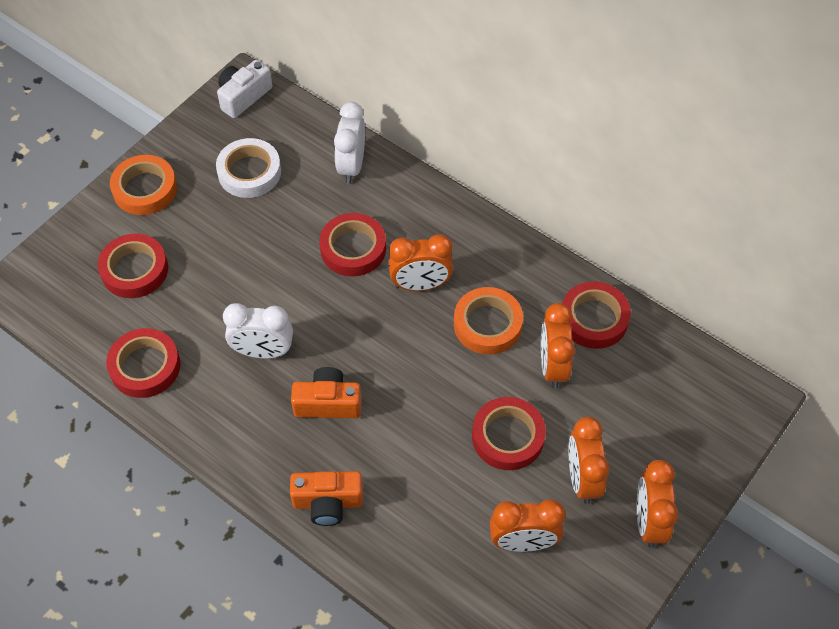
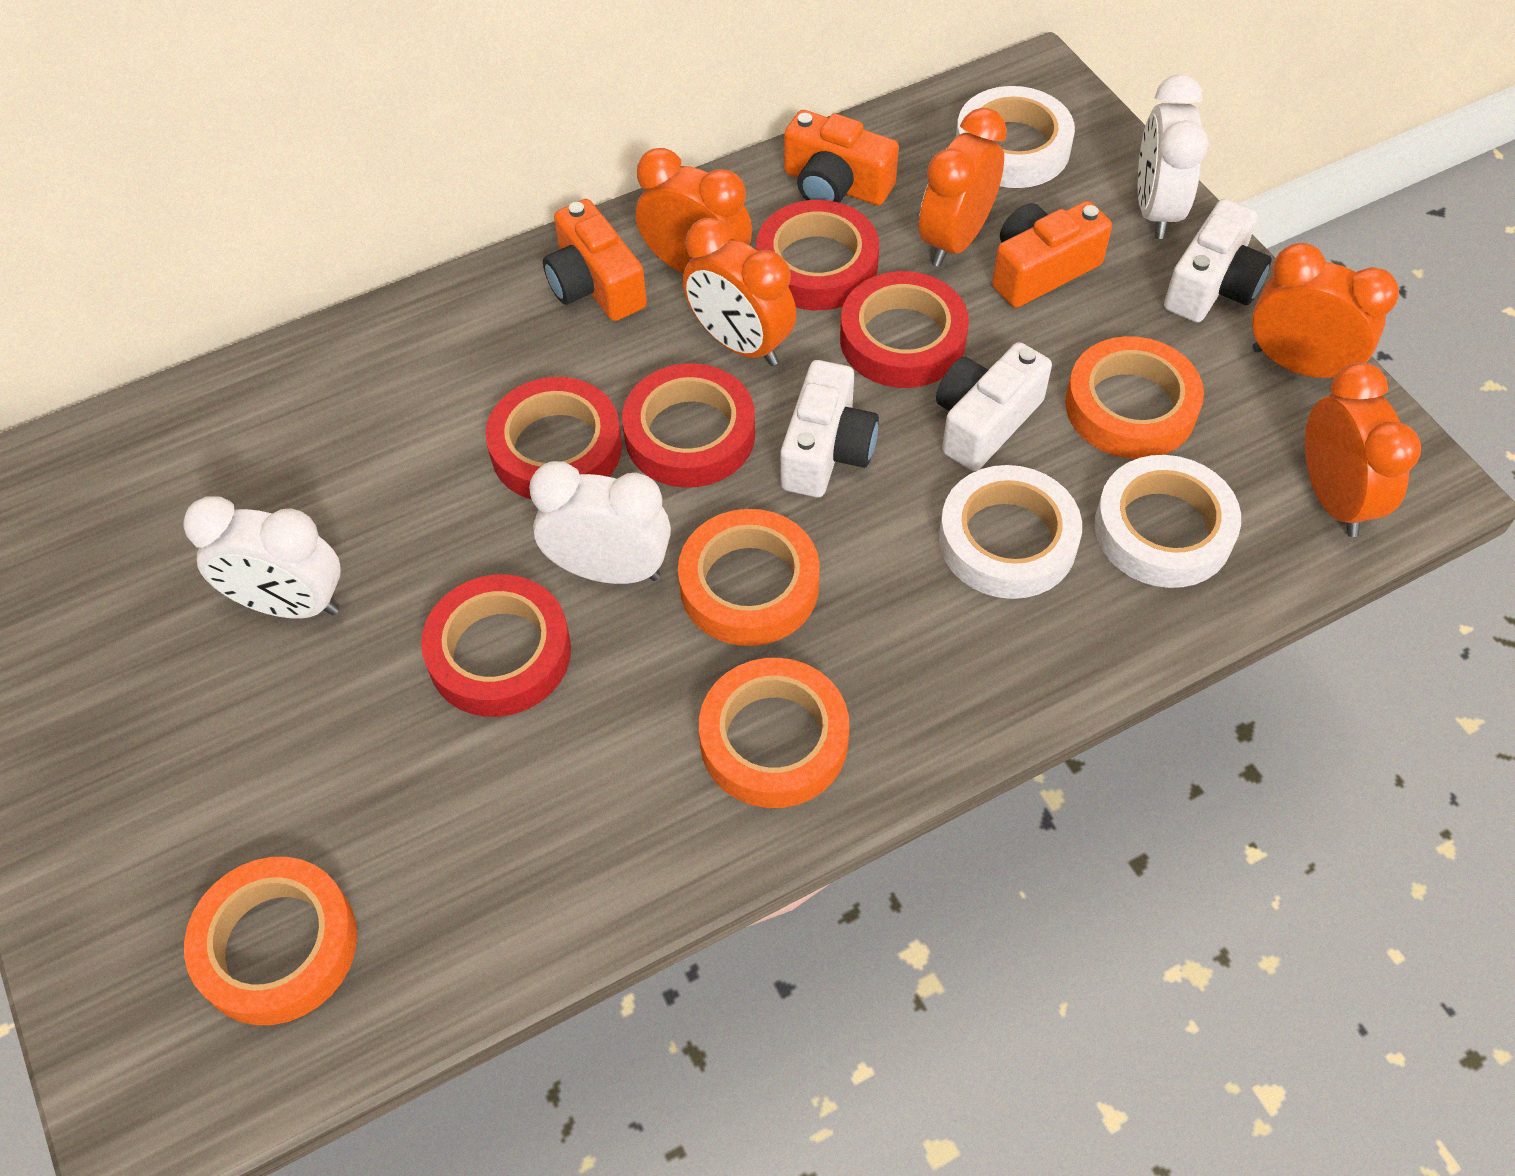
orange camera: [290,471,363,526] [291,367,362,418] = 2 -> [543,199,647,321] [784,110,899,205] [992,201,1112,308] = 3
orange tape: [110,155,177,215] [454,287,523,355] = 2 -> [184,857,357,1025] [678,509,820,646] [699,658,849,808] [1065,336,1204,459] = 4
white camera: [217,60,273,118] = 1 -> [780,360,879,497] [936,342,1052,471] [1164,199,1271,322] = 3
white clock: [223,303,293,359] [334,102,365,184] = 2 -> [183,496,341,619] [529,461,671,584] [1138,74,1209,239] = 3
white tape: [216,138,281,198] = 1 -> [939,465,1082,599] [956,86,1075,188] [1095,455,1241,588] = 3

